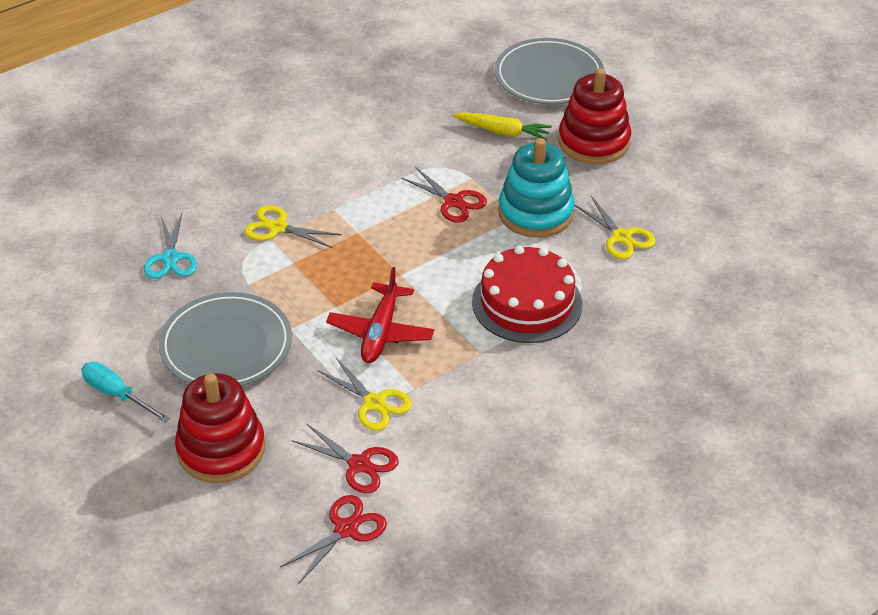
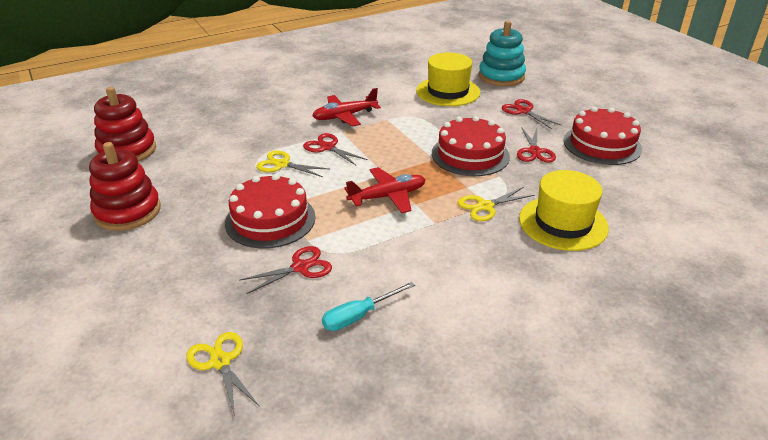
grey plate: [158,292,292,386] [494,38,604,105] = 2 -> none = 0
red cake: [472,245,583,343] = 1 -> [225,174,315,248] [432,116,510,176] [563,107,642,165] = 3
red plane: [326,267,434,363] = 1 -> [312,88,381,126] [344,167,426,213] = 2
red scissors: [280,495,387,583] [292,423,399,493] [401,167,487,223] = 3 -> [240,246,332,294] [303,133,368,165] [502,99,562,129] [517,128,556,162] = 4
turquoise scissors: [144,213,197,279] = 1 -> none = 0
yellow carrot: [452,112,552,141] = 1 -> none = 0
yellow hat: none = 0 -> [416,53,480,106] [519,170,609,251] = 2

